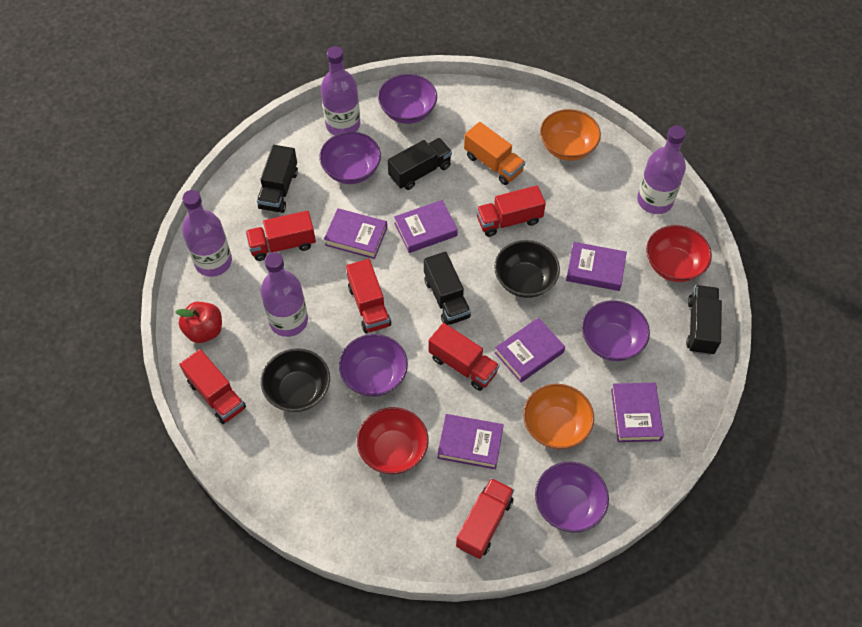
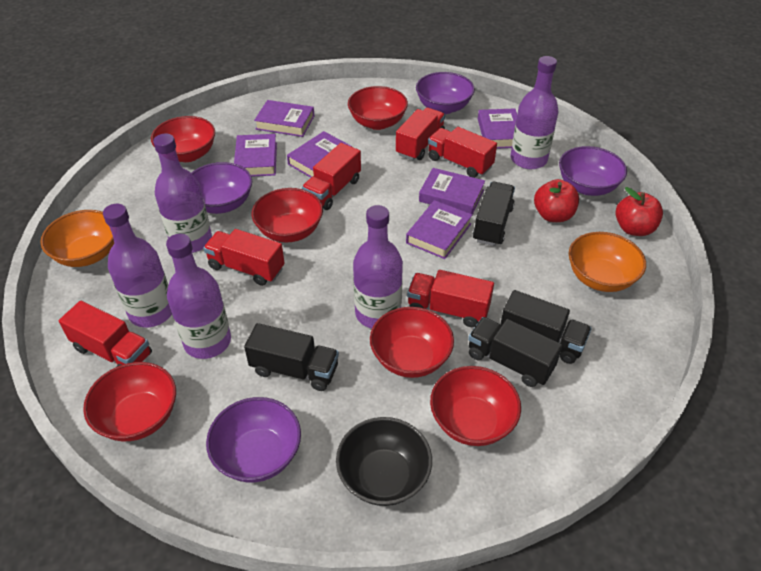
black bowl: [261,348,330,412] [494,240,560,298] = 2 -> [336,417,432,506] = 1
orange truck: [464,122,525,185] = 1 -> none = 0
purple bottle: [182,190,232,277] [261,252,308,337] [321,46,360,135] [637,126,686,214] = 4 -> [103,204,172,327] [153,133,212,253] [166,234,231,359] [353,205,403,328] [511,56,558,169] = 5
purple bowl: [319,132,381,184] [339,334,408,397] [378,74,437,124] [535,462,609,532] [582,300,650,361] = 5 -> [192,162,252,214] [206,397,301,482] [416,72,475,114] [559,146,627,196] = 4
red apple: [175,302,222,343] = 1 -> [534,179,579,222] [616,187,663,236] = 2
red bowl: [357,407,429,474] [646,225,712,282] = 2 -> [83,362,176,441] [151,116,215,162] [252,188,323,242] [348,86,408,130] [370,307,454,378] [430,366,521,446] = 6

